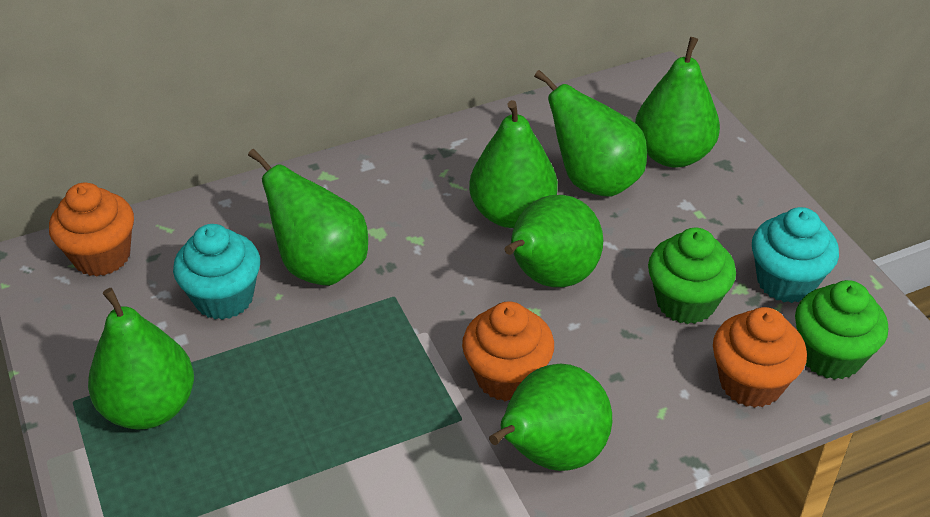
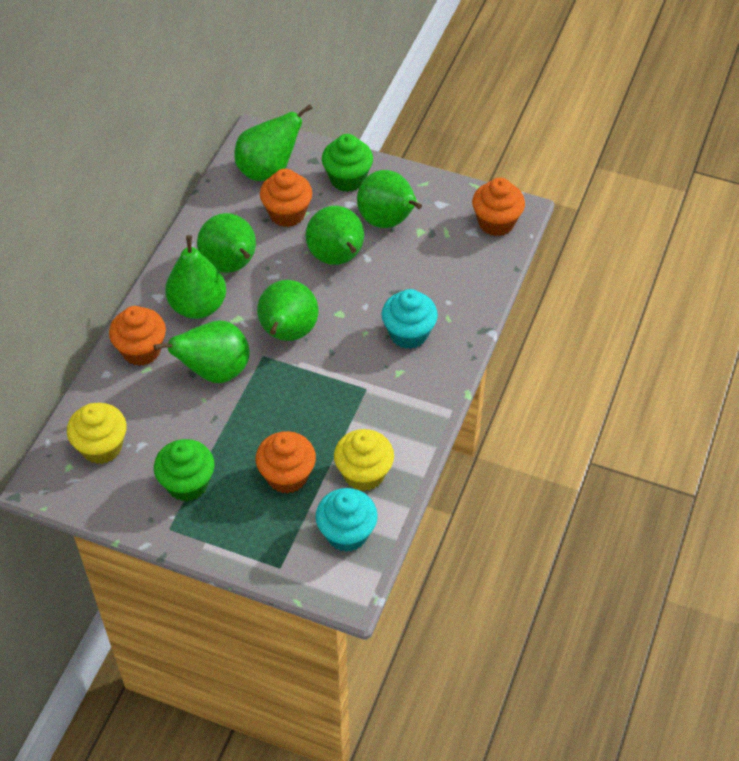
orange cupcake: [49,182,134,276] [462,301,554,401] [713,307,807,408] = 3 -> [109,306,166,366] [256,431,316,493] [260,169,312,227] [472,178,525,236] = 4
yellow cupcake: none = 0 -> [67,403,127,464] [334,429,394,491] = 2

